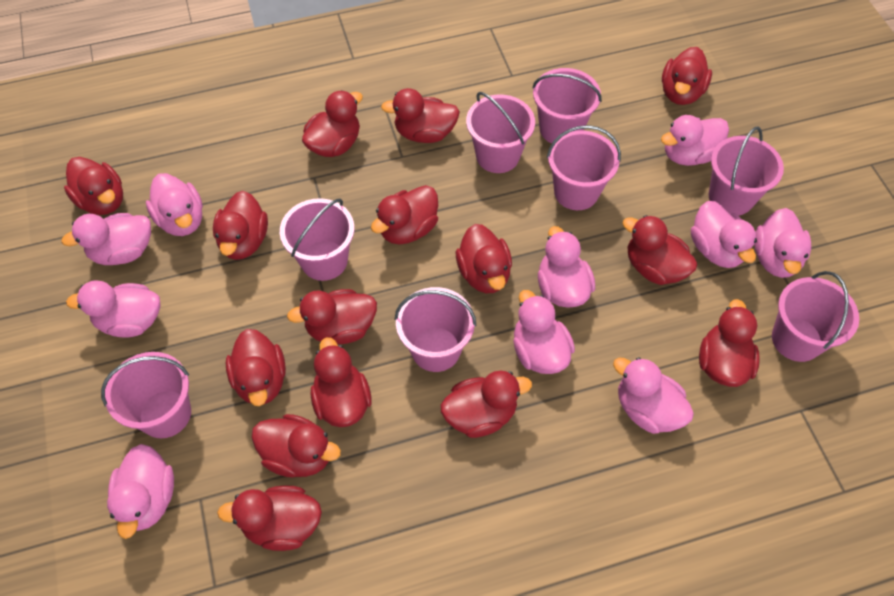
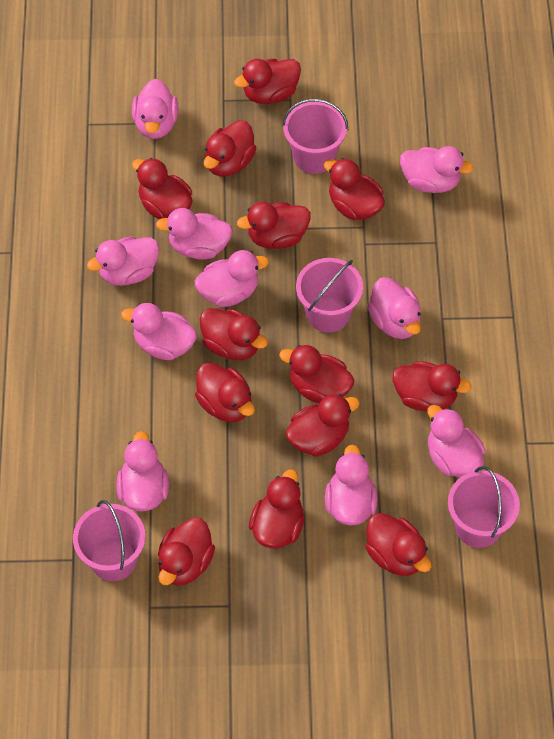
pink bucket: [101,352,191,438] [280,198,354,281] [394,287,476,372] [466,92,535,173] [532,68,602,144] [547,125,621,210] [709,127,784,216] [772,271,859,362] = 8 -> [73,500,145,581] [282,99,348,174] [296,258,363,333] [448,466,520,548] = 4
red duck: [64,157,123,215] [213,191,268,260] [217,485,322,551] [226,329,286,406] [251,414,341,478] [287,289,377,344] [302,90,363,157] [311,337,372,427] [371,185,438,245] [381,88,460,143] [441,371,532,438] [456,224,512,293] [622,215,697,285] [662,47,712,105] [699,299,760,387] = 15 -> [132,158,193,220] [158,518,215,586] [195,362,255,422] [200,308,268,360] [204,120,256,177] [234,59,301,104] [237,202,311,249] [249,470,304,549] [279,345,354,404] [286,394,360,456] [324,158,385,220] [365,513,431,576] [393,361,471,411] = 13

